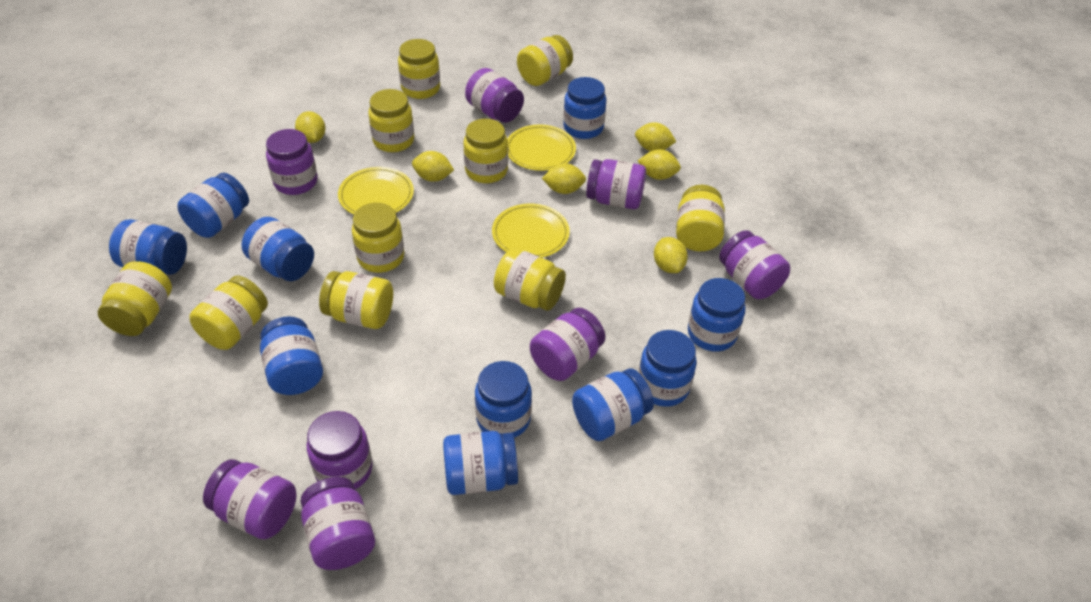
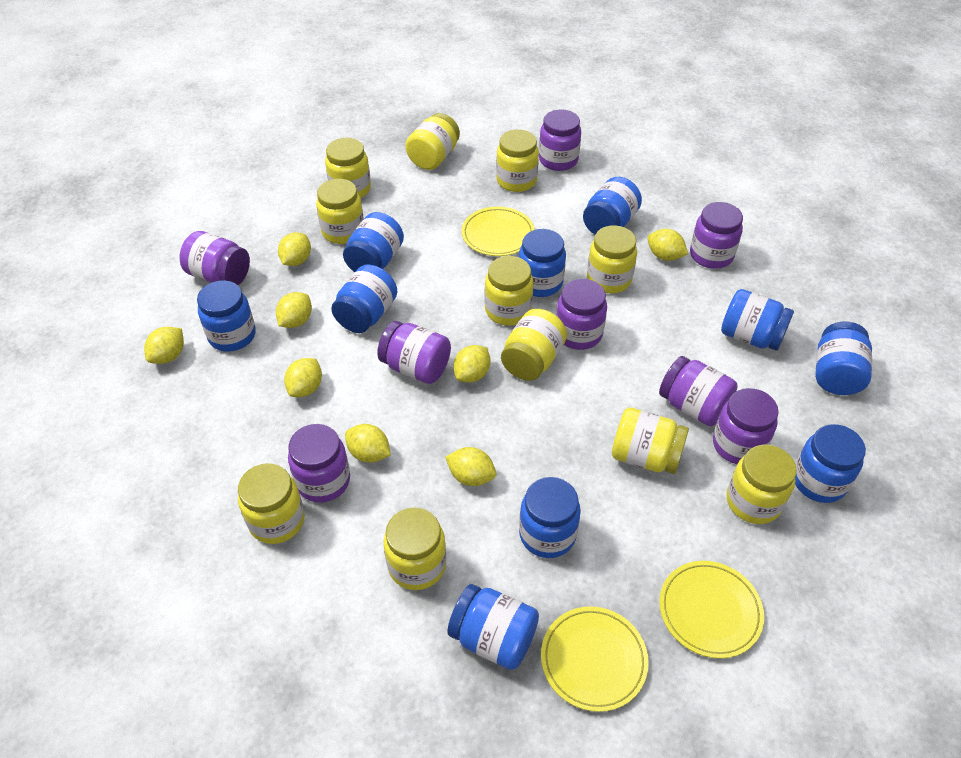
yellow jar: [98,261,172,336] [189,275,268,350] [319,271,393,329] [352,203,404,273] [368,89,414,152] [398,39,440,99] [463,119,508,183] [494,248,566,311] [517,35,573,86] [676,185,725,251] = 10 -> [238,463,305,544] [316,179,364,244] [325,138,371,198] [384,508,446,590] [405,113,460,170] [485,256,533,326] [496,129,539,192] [501,309,567,381] [587,225,637,293] [612,408,689,474] [727,444,797,524] = 11
yellow lemon: [295,111,325,143] [412,151,454,182] [542,163,586,194] [635,122,676,151] [638,149,681,180] [654,237,688,273] = 6 -> [144,327,184,364] [276,292,312,328] [278,232,311,266] [284,358,322,397] [345,424,391,463] [445,447,496,486] [453,345,490,383] [647,229,688,261] = 8

